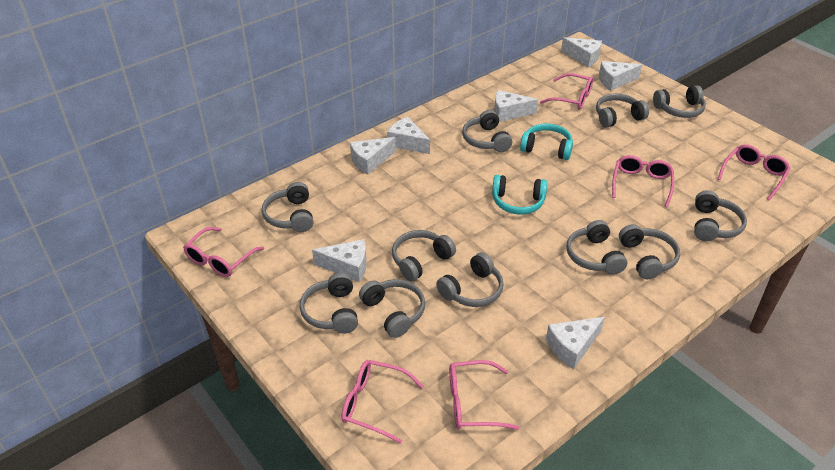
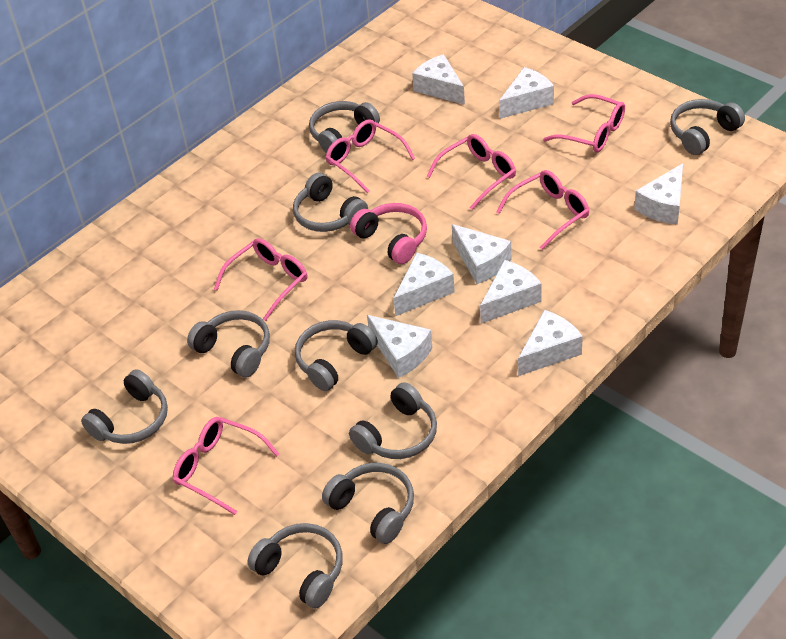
grey headphones: [262,182,313,232] [300,273,358,333] [359,279,425,338] [392,230,456,281] [436,252,504,307] [462,110,512,152] [566,220,627,275] [596,94,649,128] [619,224,680,279] [653,85,706,118] [694,190,747,241] = 11 -> [81,369,168,444] [187,310,270,378] [247,523,343,608] [293,173,368,232] [295,320,378,391] [309,101,380,153] [322,463,414,544] [349,382,437,459] [670,99,745,155] = 9
pink headphones: none = 0 -> [350,203,427,264] = 1
turquoise headphones: [492,175,547,214] [520,123,573,160] = 2 -> none = 0
white cheese: [312,239,366,282] [350,137,396,174] [387,117,430,154] [494,90,538,122] [546,317,605,369] [561,37,602,67] [599,61,642,91] = 7 -> [367,315,432,378] [393,252,455,316] [412,54,465,105] [452,224,511,284] [480,260,542,324] [499,67,554,119] [518,310,583,376] [634,163,683,225] = 8

